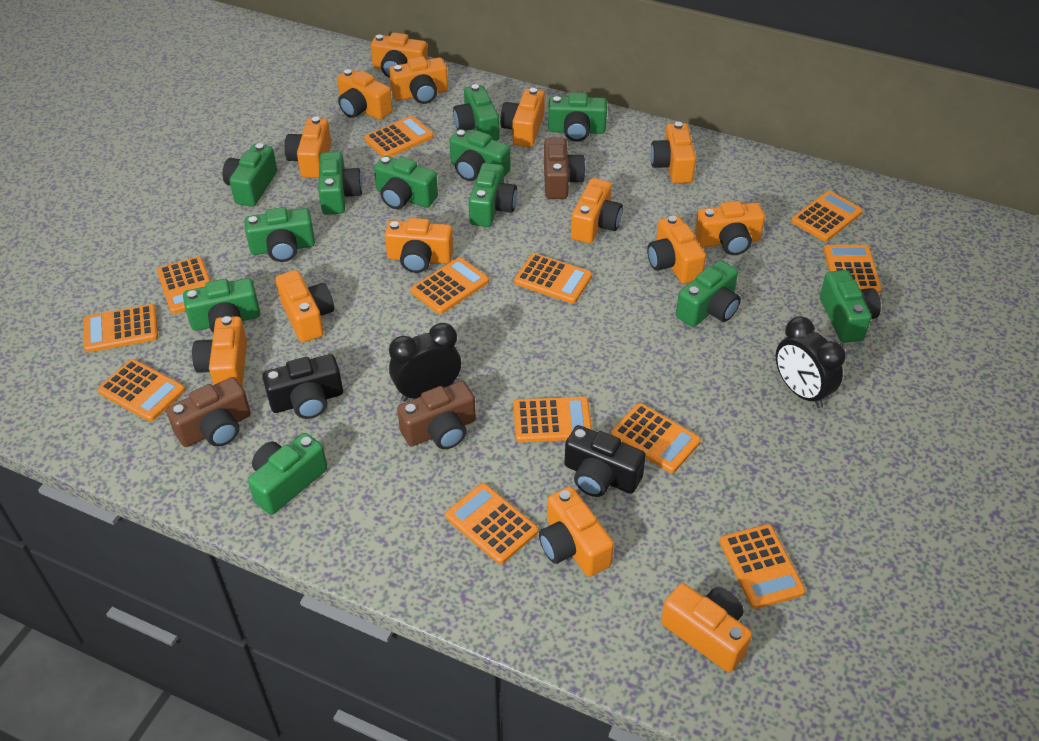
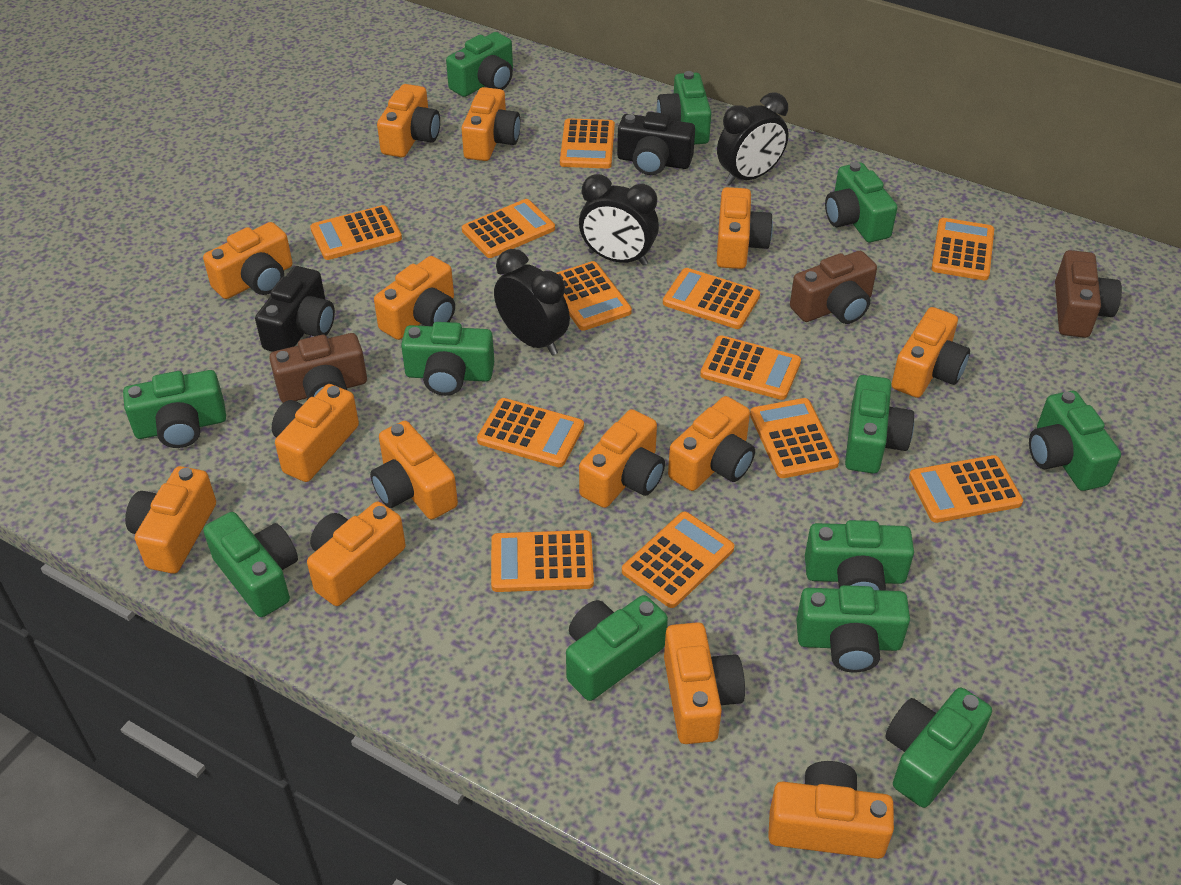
black clock: [389,323,461,402] [776,316,846,408] = 2 -> [494,249,570,355] [579,174,659,266] [717,92,788,186] = 3

